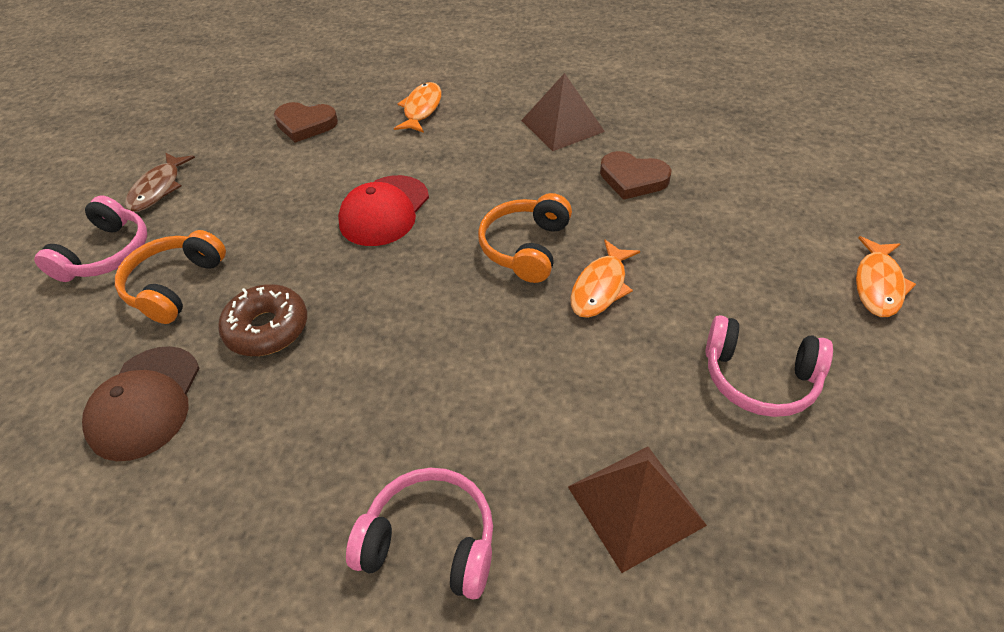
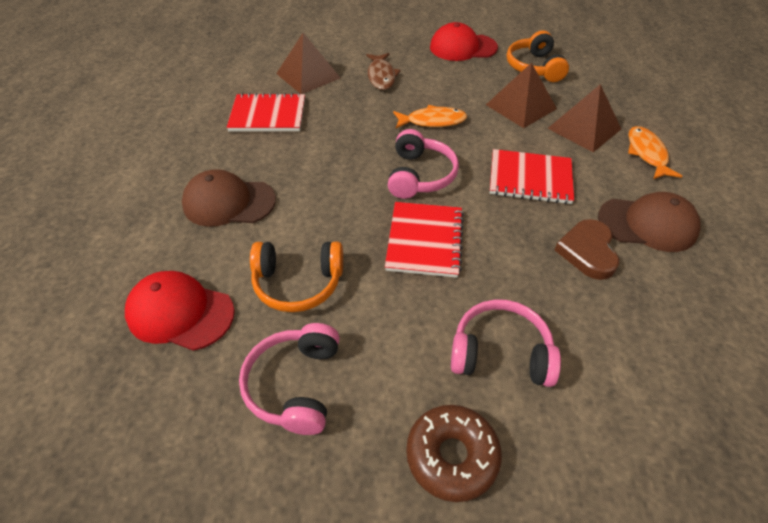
brown cap: [82,346,199,461] = 1 -> [182,169,276,227] [598,192,701,252] = 2
brown heart: [274,102,338,143] [600,151,671,200] = 2 -> [555,219,619,280] = 1
brown pyramid: [521,73,605,151] [568,446,707,573] = 2 -> [276,33,341,94] [486,63,557,128] [547,84,621,152] = 3
orange fish: [394,82,442,133] [570,240,640,318] [856,236,916,317] = 3 -> [393,105,468,128] [628,126,683,179] = 2
red cap: [338,175,429,246] = 1 -> [125,271,235,351] [430,22,498,61] = 2
red notebook: none = 0 -> [227,93,305,132] [385,202,464,278] [490,149,574,204] = 3

